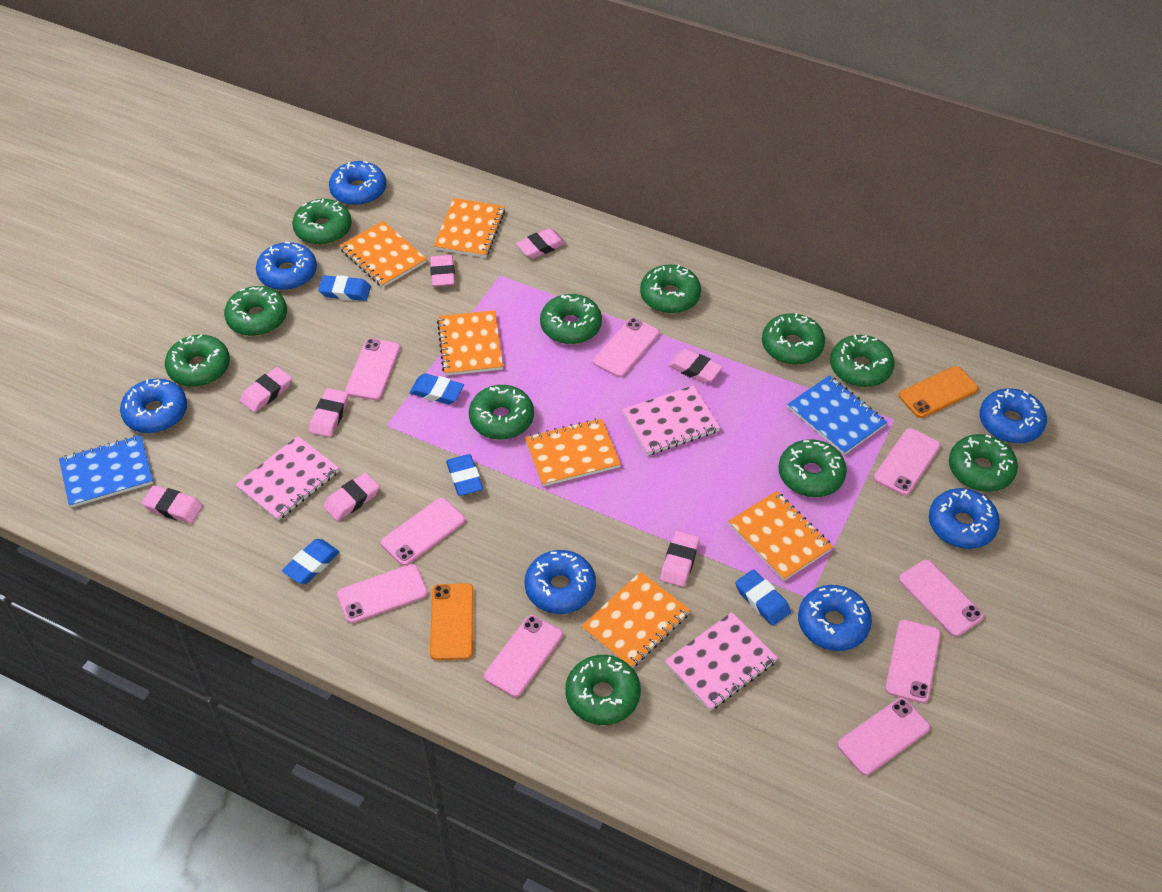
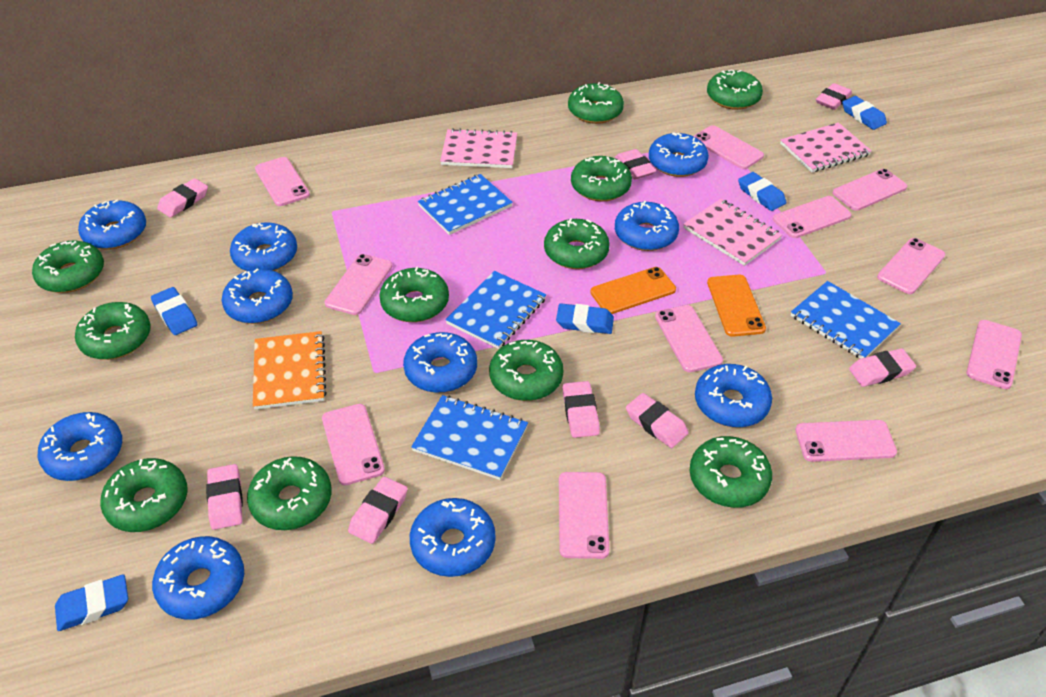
blue donut: [120,379,187,433] [256,242,317,290] [329,161,386,206] [524,550,596,614] [798,585,872,651] [929,488,1000,549] [980,388,1047,444] = 7 -> [38,412,122,481] [78,200,146,249] [152,536,244,620] [222,268,293,324] [230,222,297,271] [403,332,477,393] [410,498,496,577] [615,201,679,251] [649,132,709,177] [695,364,772,428] = 10
blue notebook: [59,435,153,508] [787,375,887,455] = 2 -> [411,395,528,480] [418,174,513,235] [445,271,546,349] [791,281,901,359] = 4
orange notebook: [339,221,427,287] [434,198,505,258] [437,310,503,376] [525,418,621,486] [581,572,690,668] [728,491,833,581] = 6 -> [253,331,327,410] = 1
pink phone: [337,564,428,623] [345,339,400,400] [381,498,465,566] [484,615,563,697] [593,318,660,377] [837,698,930,775] [874,428,941,496] [885,620,941,703] [899,560,984,637] = 9 -> [255,157,310,206] [322,404,385,485] [325,254,393,315] [559,472,609,559] [655,305,723,372] [694,125,764,169] [773,196,851,238] [795,420,897,462] [833,169,907,211] [877,238,945,294] [966,320,1022,389] = 11

